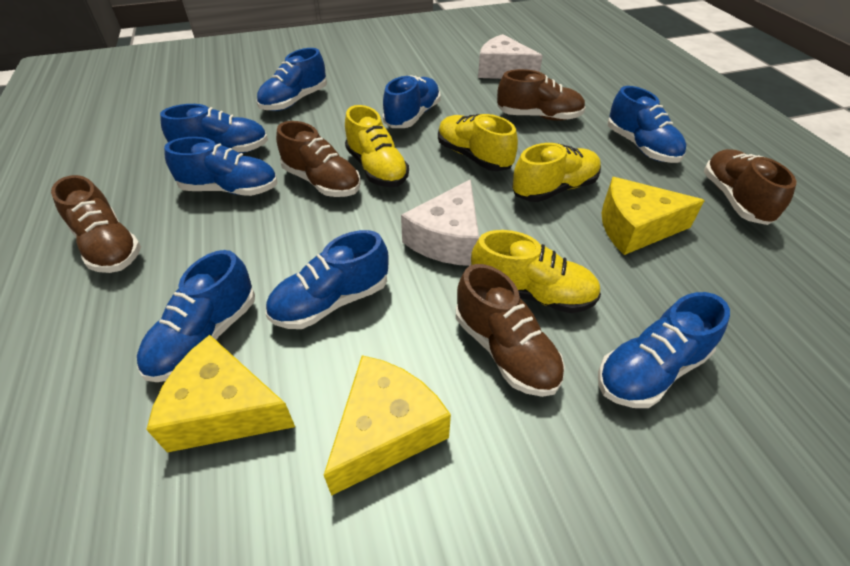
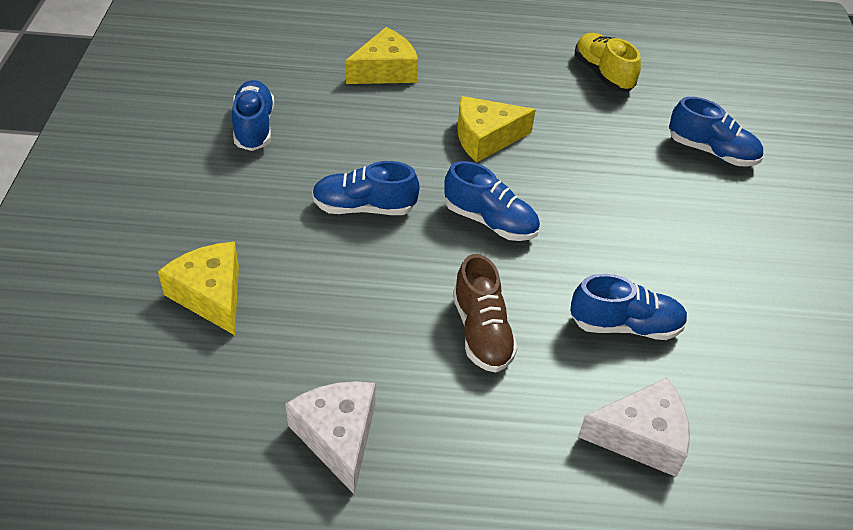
blue shoe: [137,250,255,382] [160,104,268,153] [164,137,277,196] [257,48,327,111] [266,230,389,329] [383,75,440,128] [598,292,730,408] [607,86,686,163] = 8 -> [232,80,274,151] [312,161,419,215] [444,161,540,241] [570,274,688,340] [669,97,763,167] = 5
brown shoe: [51,175,141,273] [276,121,361,197] [456,264,565,397] [497,69,586,121] [704,149,796,225] = 5 -> [453,254,518,372] = 1
yellow shoe: [345,105,409,187] [438,114,518,171] [471,230,601,313] [512,143,601,202] = 4 -> [575,33,641,91] = 1

